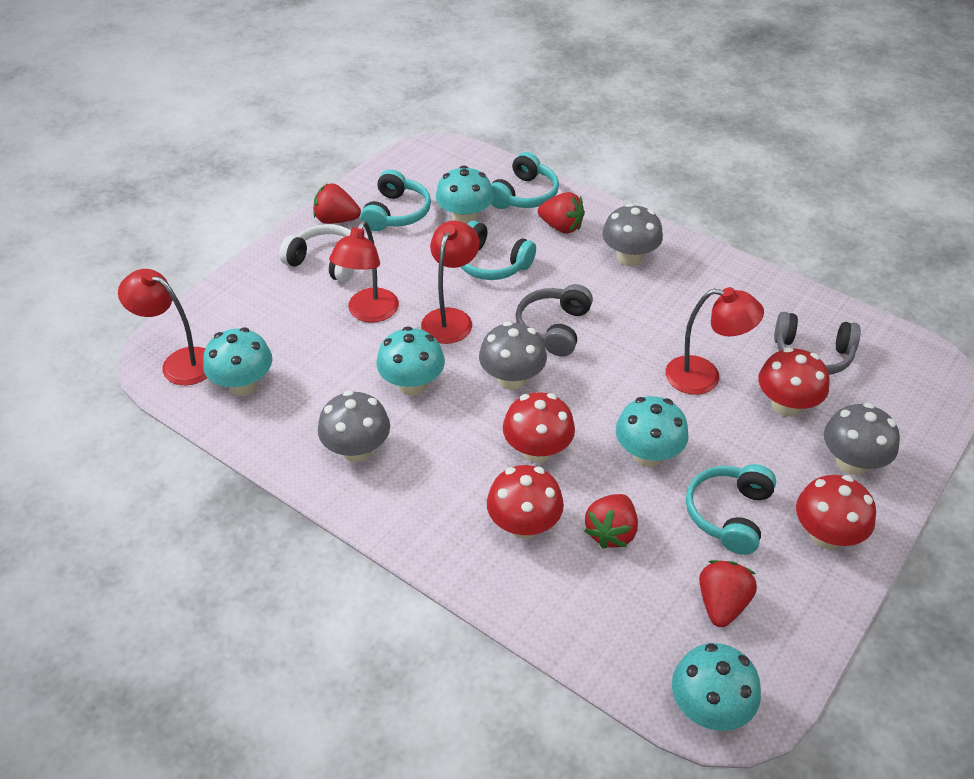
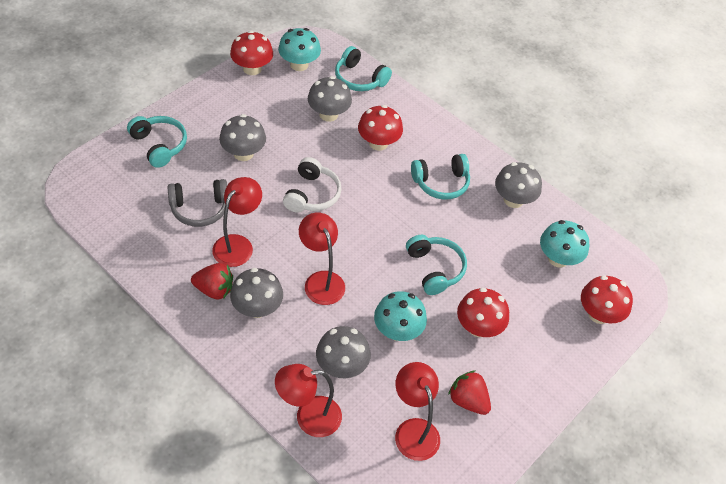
grey headphones: [516,284,593,357] [774,312,861,375] = 2 -> [168,179,227,227] = 1
grey mushroom: [318,390,390,462] [479,321,547,390] [602,203,663,266] [824,403,900,475] = 4 -> [219,114,266,161] [230,268,283,318] [308,76,352,122] [316,326,371,378] [495,162,542,208] = 5
red strawberry: [313,183,361,224] [538,192,585,234] [584,494,638,549] [699,560,757,627] = 4 -> [191,263,233,300] [448,370,491,415] = 2
turquoise mushroom: [203,327,272,396] [377,326,445,395] [436,165,494,224] [616,396,689,467] [672,643,761,731] = 5 -> [278,28,321,71] [374,291,427,341] [540,220,589,267] = 3

